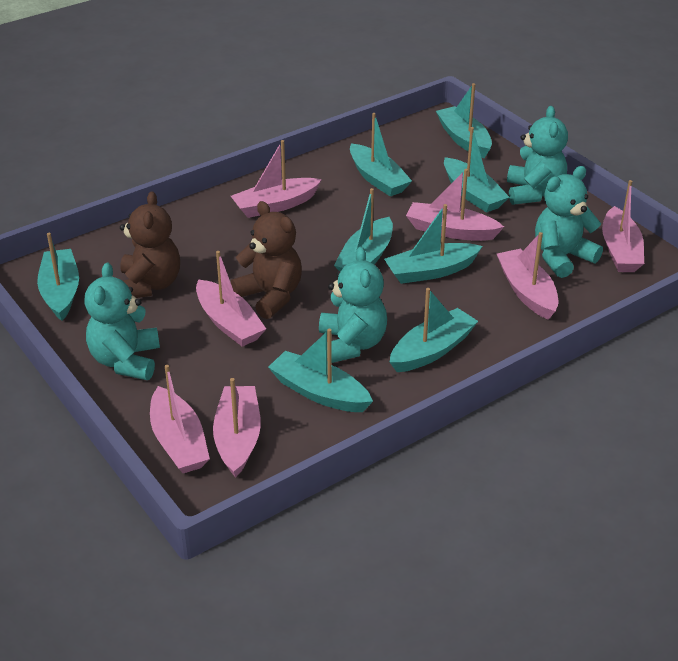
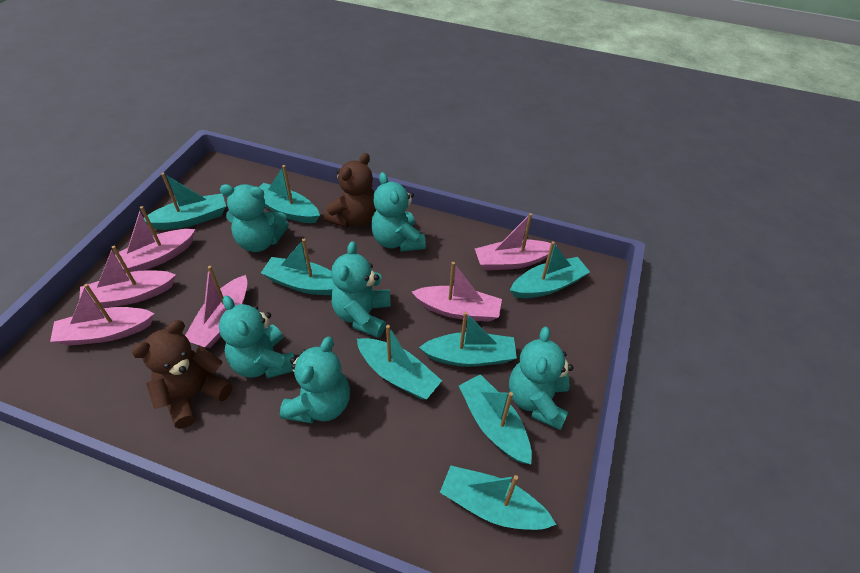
pink boat: [150,365,210,473] [196,251,266,347] [213,378,261,478] [231,140,322,218] [406,169,504,241] [497,232,558,320] [602,180,644,272] = 7 -> [50,284,155,346] [79,246,176,308] [107,206,196,273] [185,266,247,348] [412,262,502,322] [475,213,557,270] = 6
turquoise teddy bear: [84,263,160,380] [319,247,387,363] [507,106,568,205] [535,166,603,278] = 4 -> [219,296,294,378] [220,184,289,252] [280,337,350,423] [331,241,391,338] [371,172,426,252] [509,327,573,430] = 6

